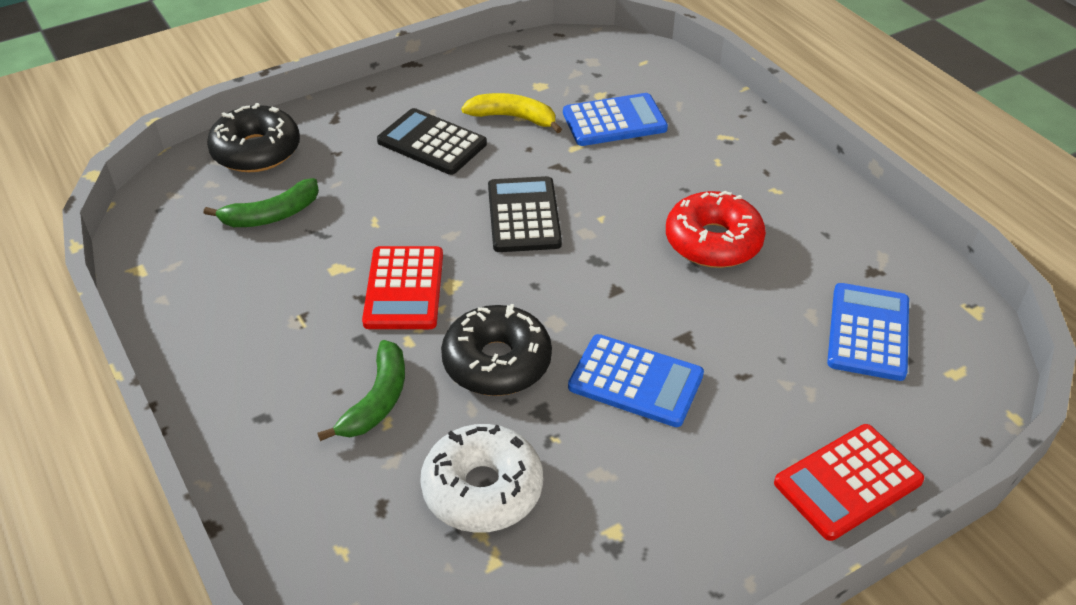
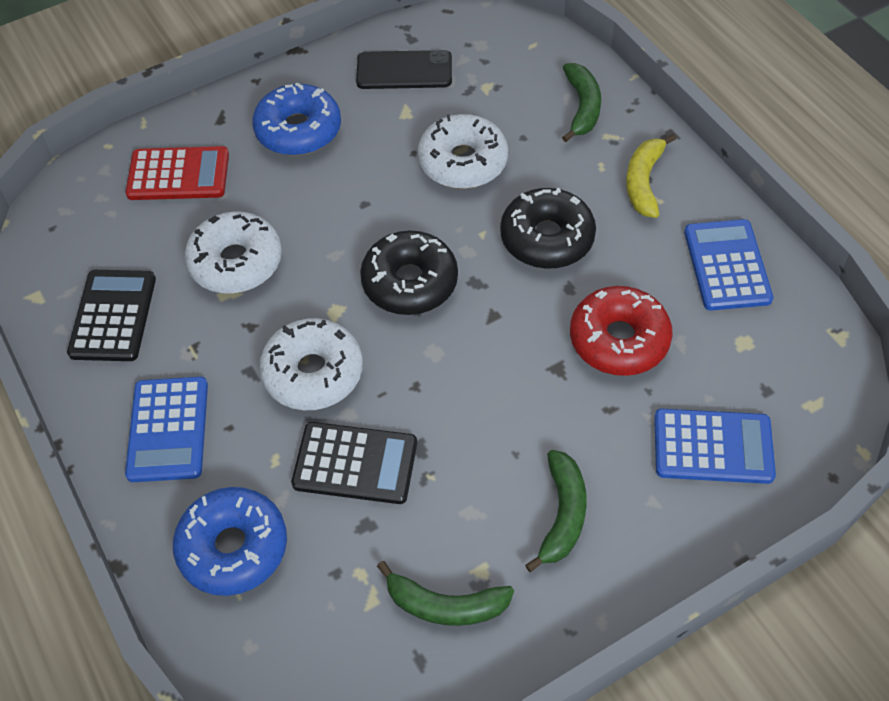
black phone: none = 0 -> [356,50,452,89] = 1
blue donut: none = 0 -> [173,487,287,596] [252,83,341,156] = 2
green banana: [204,178,319,227] [317,340,405,441] = 2 -> [377,561,514,626] [525,450,587,572] [562,63,601,142] = 3
red calculator: [362,246,443,329] [774,424,924,541] = 2 -> [126,146,229,200] = 1
white donut: [420,424,543,533] = 1 -> [185,212,282,293] [259,318,363,410] [418,114,508,189] = 3

